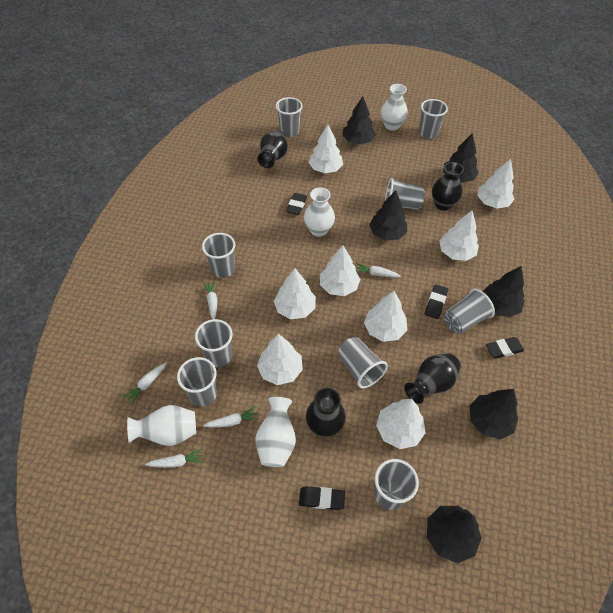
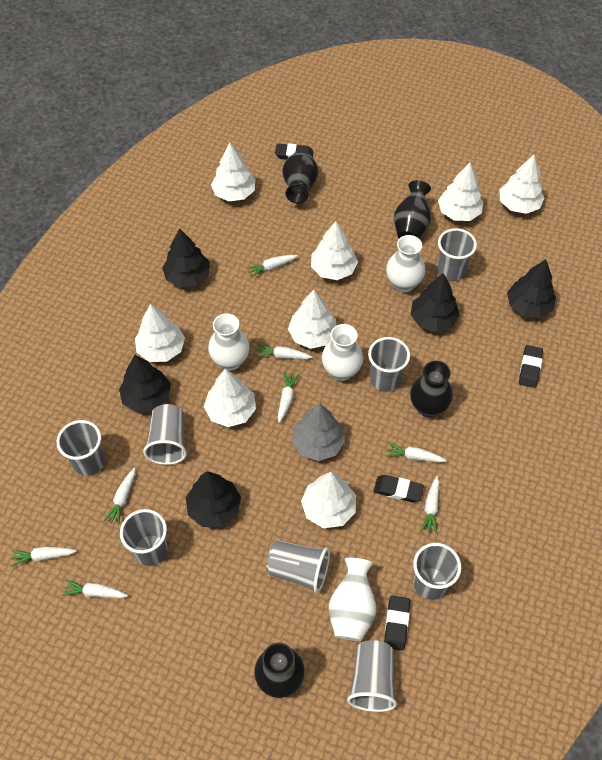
black tree: [342,96,376,145] [369,190,407,240] [427,506,482,563] [443,133,479,183] [470,389,518,439] [483,266,525,317] = 6 -> [119,355,171,413] [162,228,210,288] [186,471,241,527] [411,273,460,332] [507,259,556,318] = 5
grey cup: [177,357,217,406] [195,319,233,367] [202,233,235,278] [276,97,303,137] [338,337,388,389] [374,459,419,510] [385,178,425,210] [419,99,448,139] [444,289,495,334] = 9 -> [57,420,105,476] [120,509,168,566] [143,404,187,465] [267,540,330,593] [347,640,397,712] [368,337,410,392] [413,543,461,600] [437,228,477,281] = 8
grey tree: none = 0 -> [292,403,345,461] = 1
white carrot: [123,363,167,404] [145,449,204,468] [203,281,217,319] [203,407,259,427] [356,263,401,278] = 5 -> [11,547,77,567] [61,579,128,598] [103,468,135,525] [246,255,298,278] [255,344,313,359] [278,372,299,423] [385,442,447,463] [421,476,439,534] = 8

